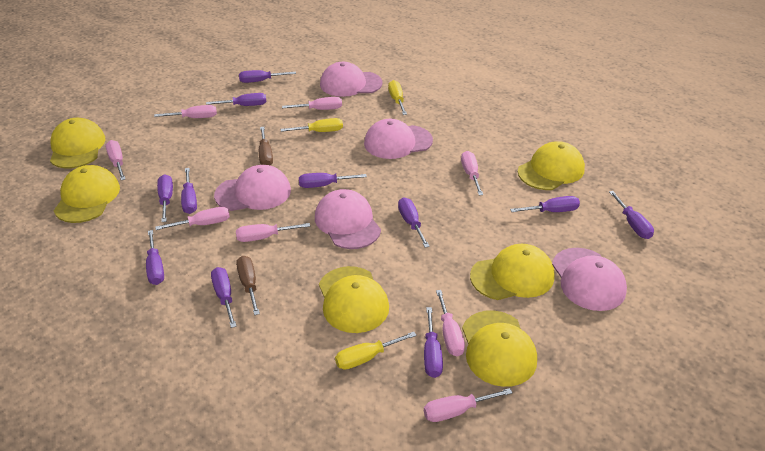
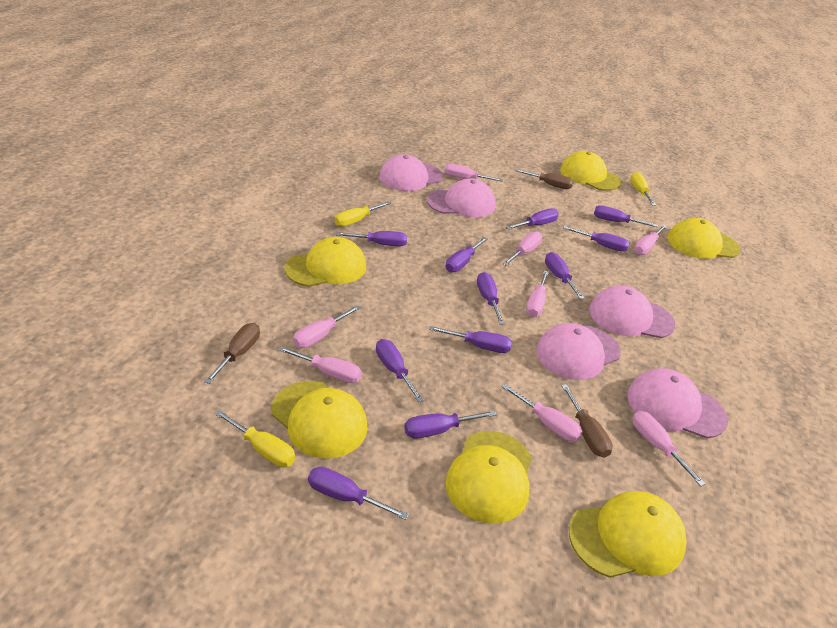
brown screwdriver: [236,256,260,315] [259,127,273,165] = 2 -> [204,323,260,384] [515,169,573,189] [561,384,613,458] = 3

